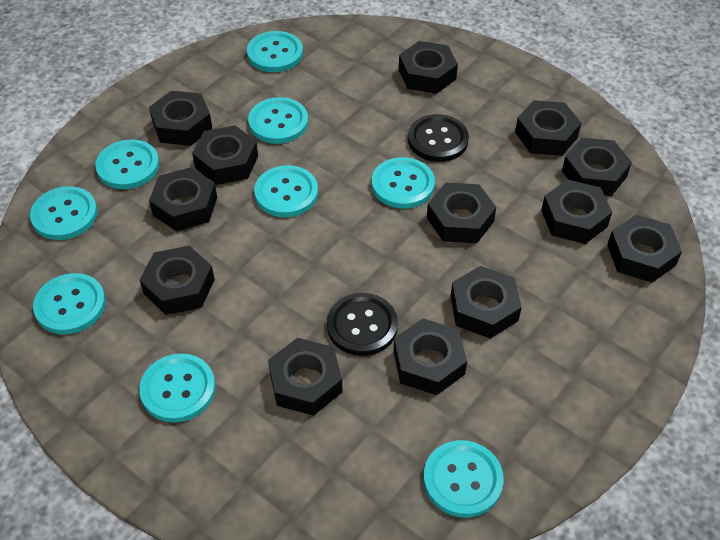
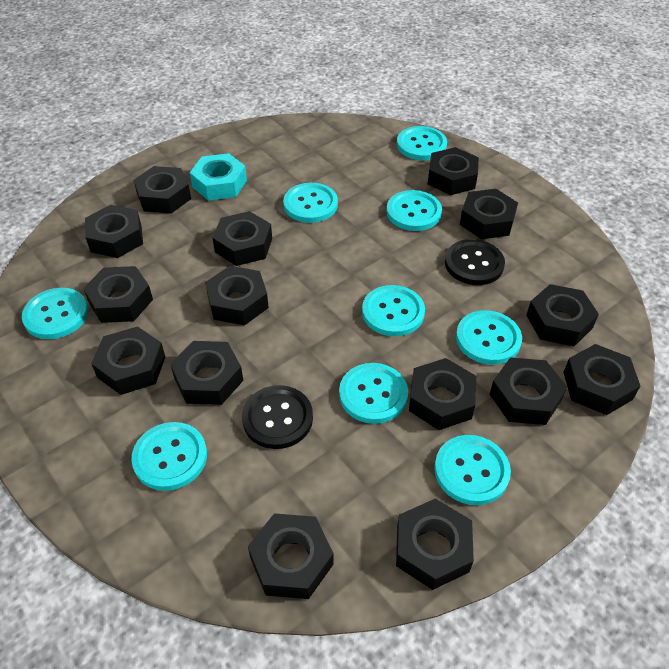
black nut: [140,246,215,315] [149,91,212,146] [149,167,217,231] [192,125,258,185] [268,338,342,416] [393,318,467,395] [399,41,458,94] [427,183,496,243] [450,266,522,339] [515,100,581,156] [541,179,612,244] [562,138,632,196] [607,215,682,283] = 13 -> [83,266,153,323] [85,205,143,258] [91,326,165,395] [134,166,191,214] [170,341,244,405] [205,266,269,325] [212,211,272,266] [248,513,334,599] [396,498,474,590] [409,358,476,430] [428,147,479,195] [460,189,518,239] [489,357,567,425] [526,284,599,346] [564,344,640,415] = 15
turquoise nut: none = 0 -> [190,153,247,201] = 1

